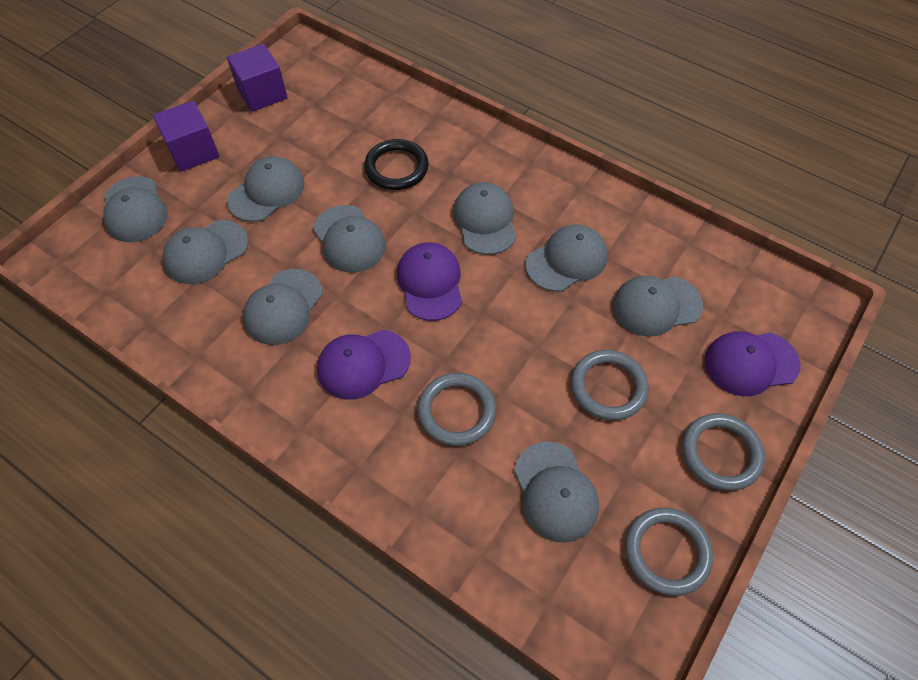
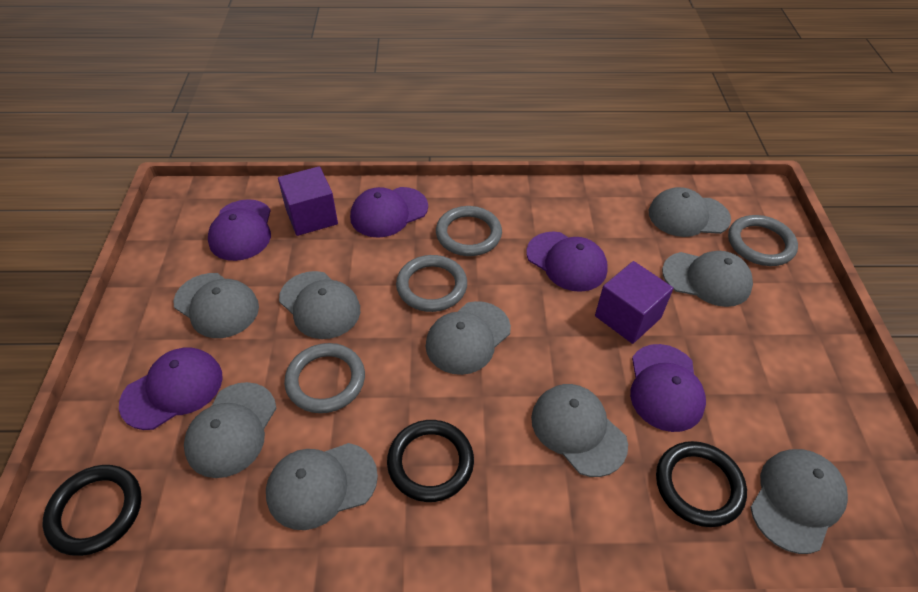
black ring: [364,139,429,190] = 1 -> [43,465,142,556] [387,420,474,502] [656,441,747,527] = 3
purple cap: [317,330,411,400] [397,242,462,321] [705,331,800,396] = 3 -> [119,347,223,430] [208,199,271,261] [350,187,428,238] [526,232,608,292] [630,344,706,432] = 5

